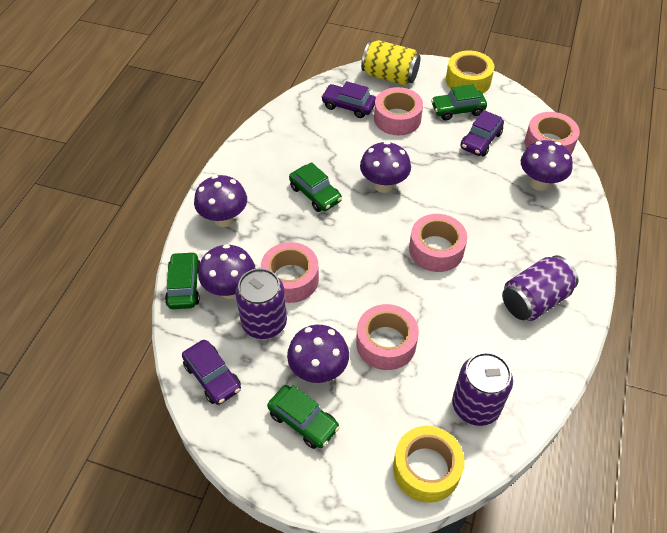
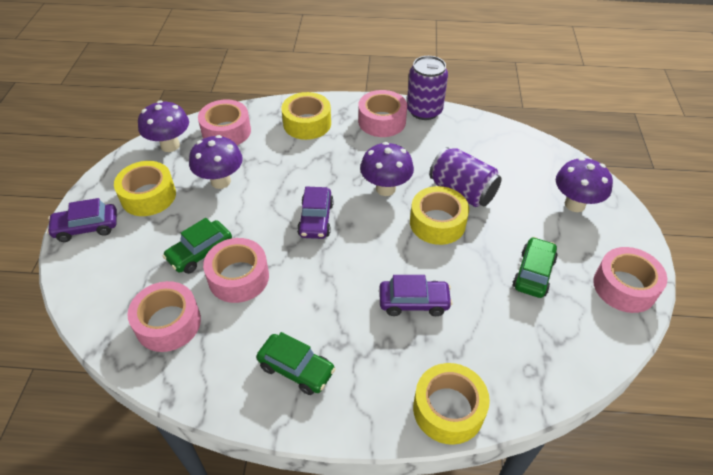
green car: [165,252,200,309] [267,385,340,449] [289,162,342,212] [431,84,487,120] = 4 -> [163,218,232,274] [256,332,335,395] [513,237,557,298] = 3
purple can: [236,268,287,339] [452,352,513,426] [502,255,579,321] = 3 -> [407,56,448,120] [429,147,502,207] = 2
purple mushroom: [194,175,247,227] [198,244,256,299] [287,325,349,383] [360,141,411,193] [521,140,573,191] = 5 -> [138,100,189,152] [189,135,243,189] [360,142,414,196] [556,157,613,212] = 4
yellow can: [361,40,421,86] = 1 -> none = 0
yellow tape: [393,426,465,503] [446,51,494,93] = 2 -> [114,161,176,216] [281,92,331,140] [410,186,469,245] [413,363,490,445] = 4

